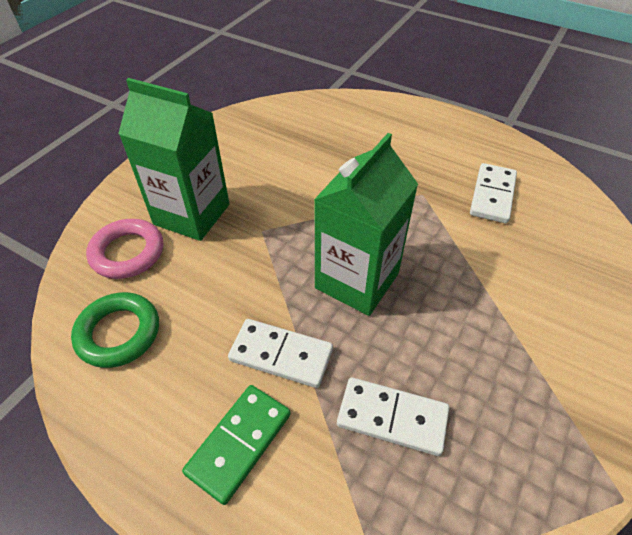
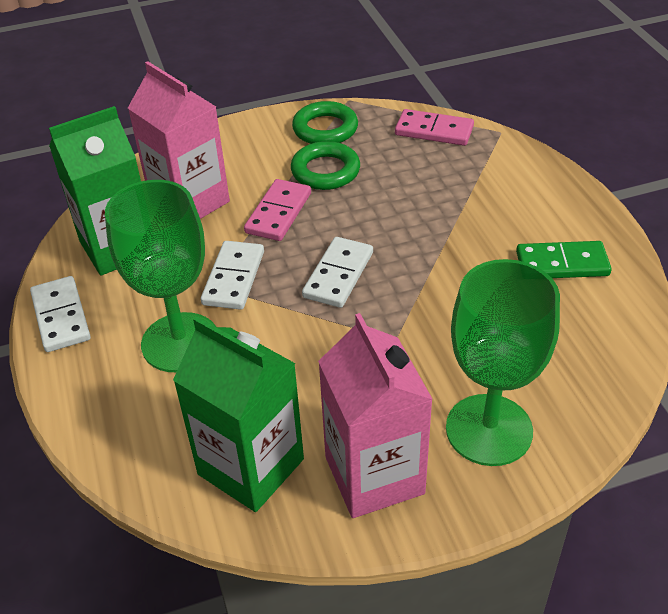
green goblet: none = 0 -> [105,180,216,372] [446,259,560,466] = 2
green ring: [71,292,159,368] = 1 -> [291,141,360,190] [292,101,358,144] = 2
pink carton: none = 0 -> [128,61,230,219] [318,313,433,518] = 2
pink domino: none = 0 -> [244,179,311,241] [395,109,474,146] = 2
pink ring: [86,219,163,279] = 1 -> none = 0

